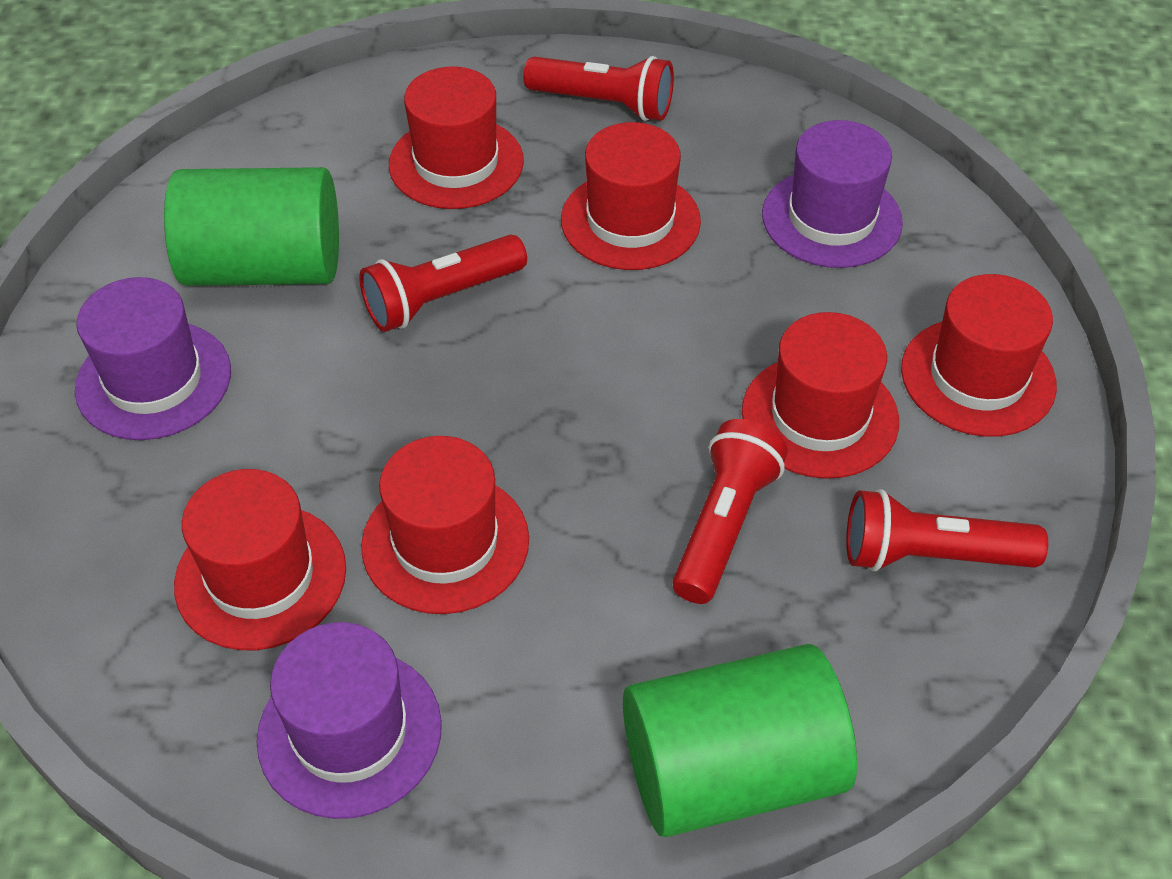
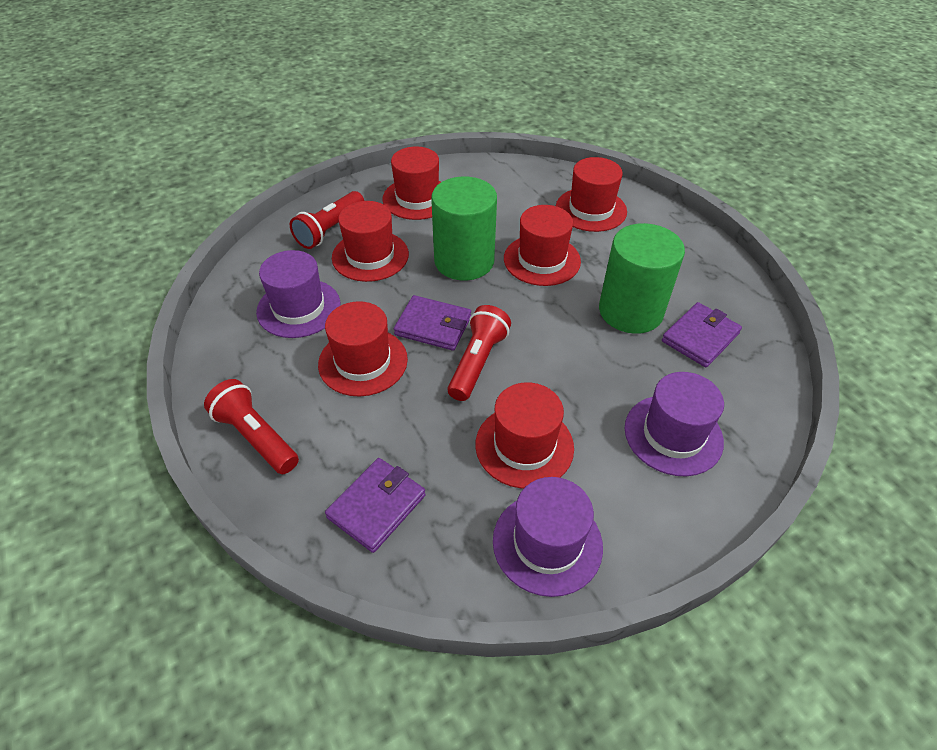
purple wallet: none = 0 -> [325,458,426,553] [394,295,471,351] [662,302,742,367] = 3
red flashlight: [359,234,527,332] [523,56,674,121] [672,419,788,604] [846,489,1048,571] = 4 -> [204,379,299,474] [290,191,364,249] [448,305,511,401] = 3

